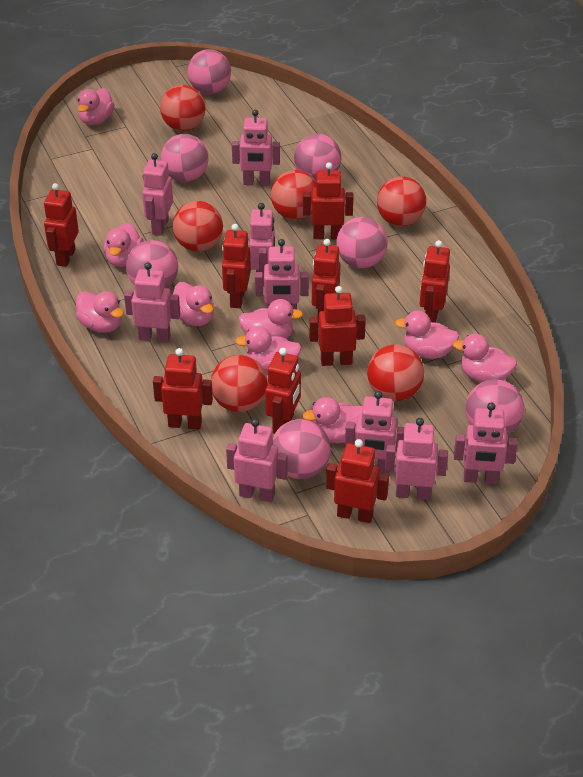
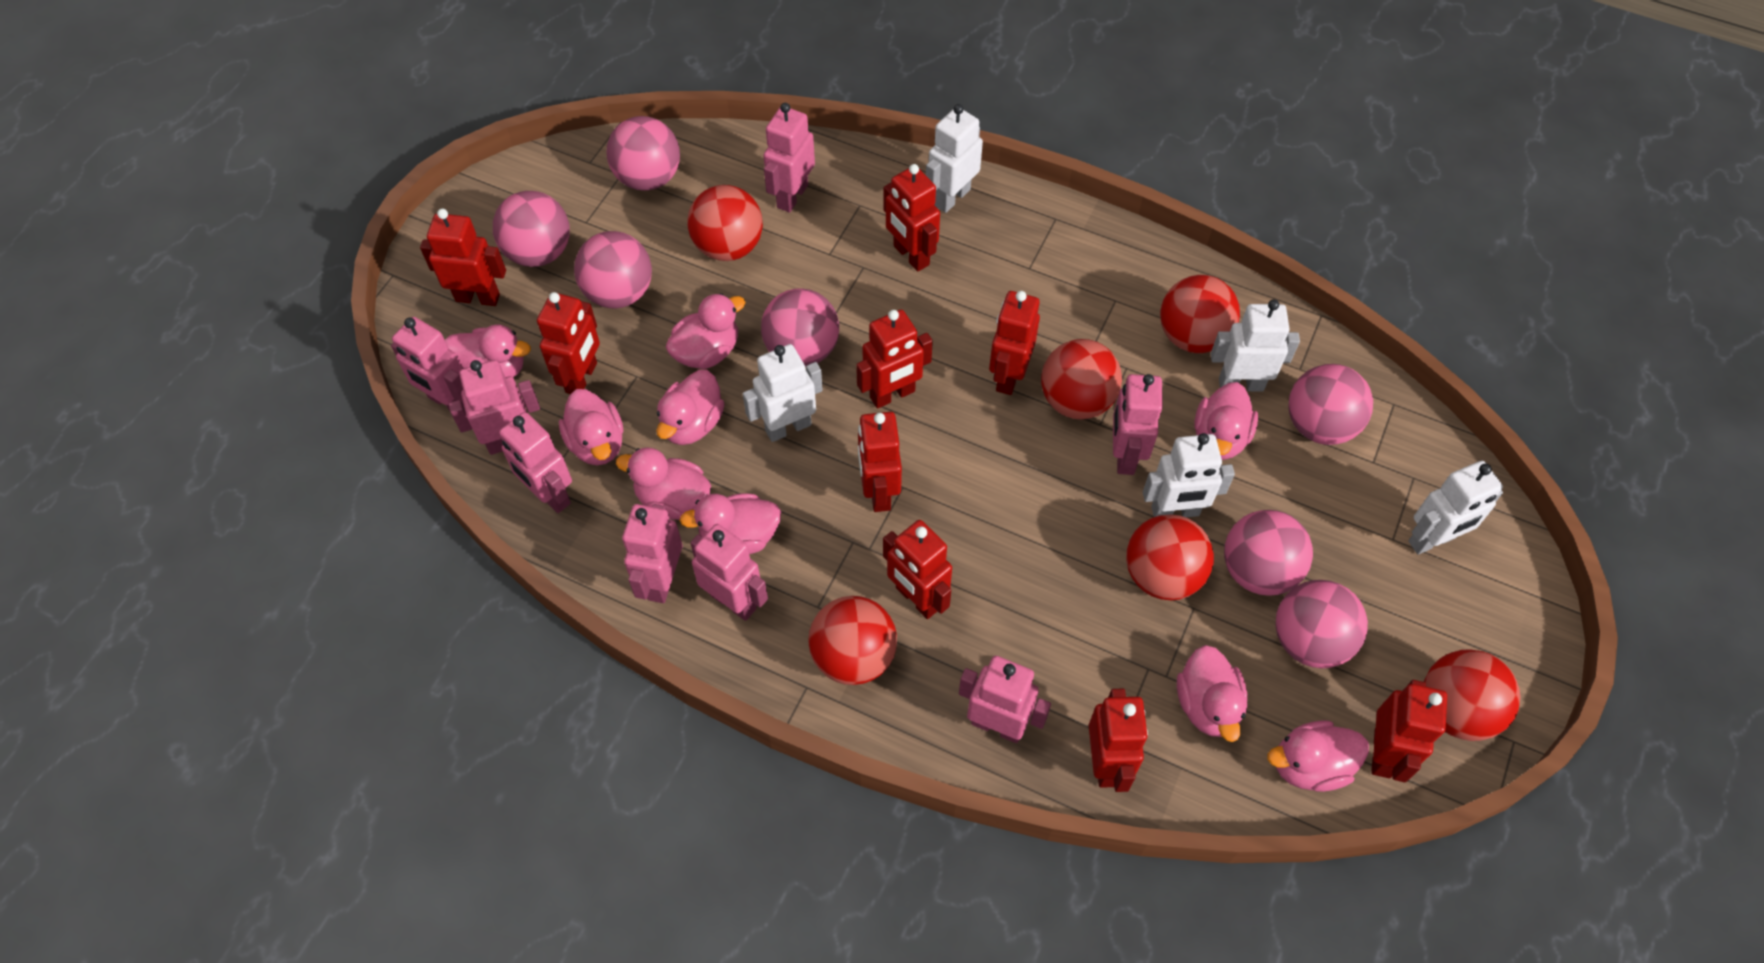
pink robot: [124,262,180,343] [142,153,173,236] [226,419,288,502] [232,110,280,185] [249,203,275,287] [255,239,309,309] [345,391,404,473] [385,418,448,500] [454,403,518,484] = 9 -> [391,317,464,411] [449,360,540,455] [499,412,572,513] [622,504,682,603] [691,524,768,621] [764,103,815,213] [959,656,1051,743] [1113,374,1163,475] = 8
white robot: none = 0 -> [743,344,823,442] [926,104,983,213] [1143,433,1235,517] [1211,299,1300,391] [1408,461,1503,554] = 5

